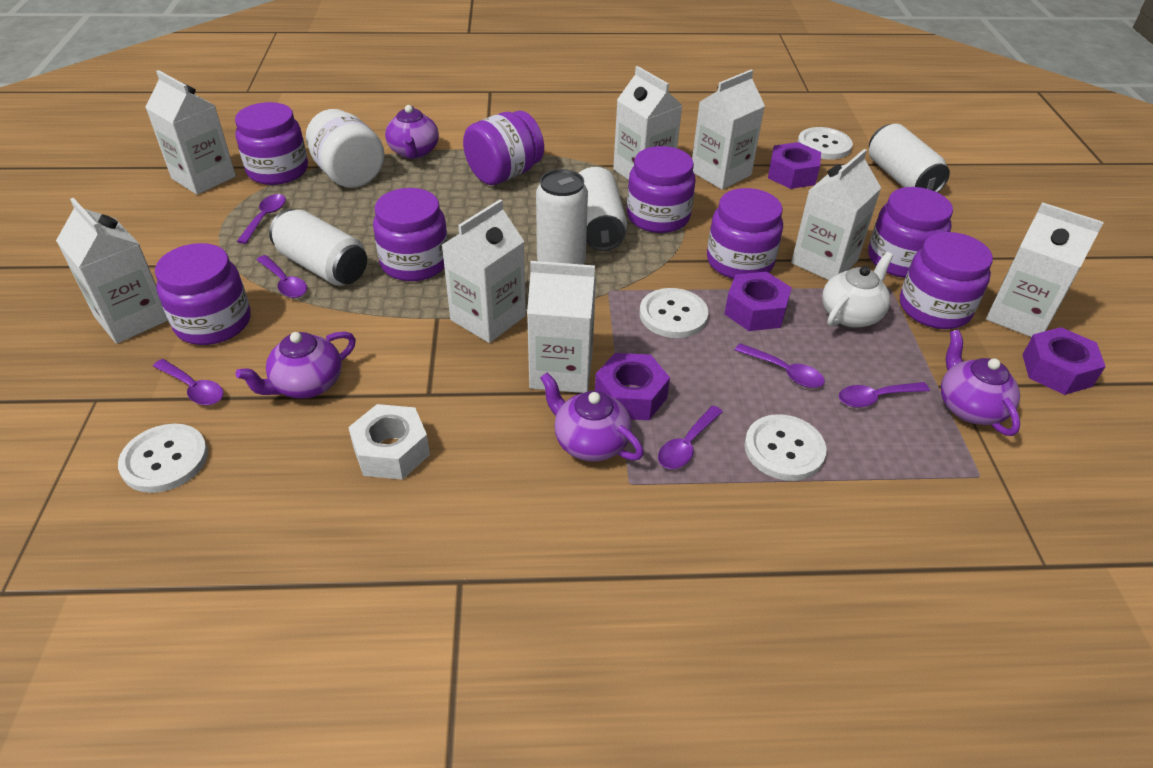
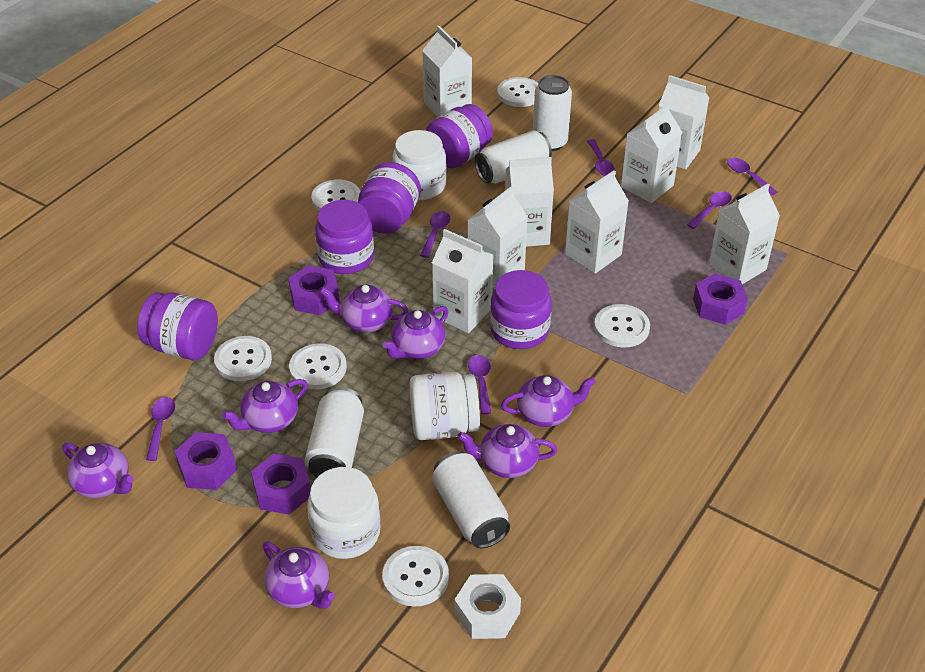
purple jar: [155,243,251,345] [235,102,308,185] [373,188,448,281] [463,110,544,185] [627,146,695,233] [707,188,783,279] [868,187,953,278] [900,232,993,329] = 8 -> [137,292,218,360] [315,200,374,274] [358,162,421,234] [426,104,493,168] [490,270,552,349] = 5
purple teapot: [236,331,356,398] [385,105,439,159] [540,372,644,462] [941,330,1020,436] = 4 -> [62,443,133,498] [222,379,308,433] [262,541,335,609] [320,285,409,332] [382,306,449,359] [457,424,557,478] [501,375,596,427] = 7
white button: [118,424,208,493] [640,288,708,338] [744,414,827,481] [798,127,853,159] = 4 -> [214,336,272,381] [289,343,347,389] [311,180,360,211] [382,546,449,607] [497,77,538,107] [594,304,650,348] = 6
white jar: [306,109,385,188] = 1 -> [307,467,381,559] [392,130,447,200] [409,372,480,440] = 3
white teapot: [822,252,893,328] = 1 -> none = 0

